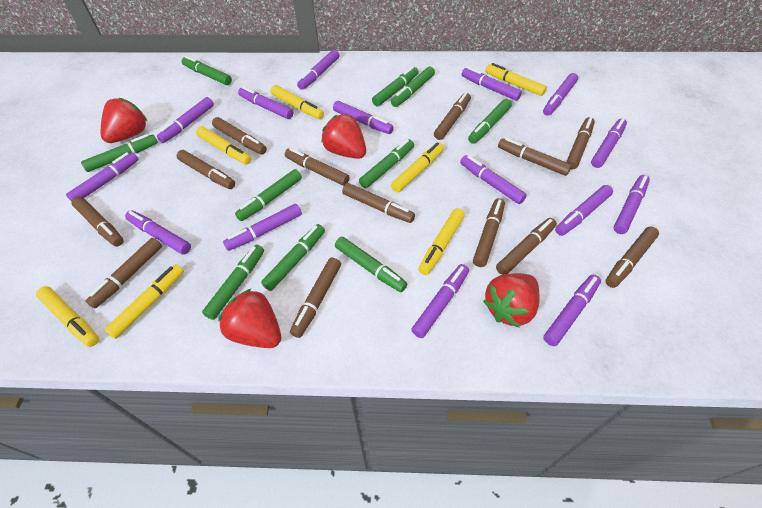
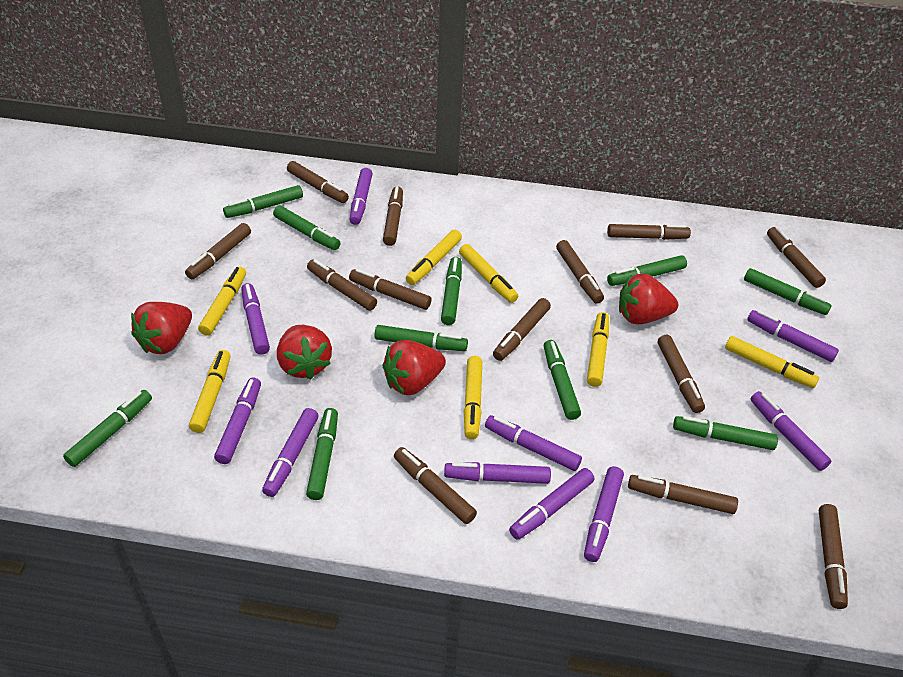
purple marker: [66,152,138,202] [125,210,191,254] [157,97,214,143] [223,204,302,251] [238,86,293,119] [297,50,339,90] [333,101,394,134] [411,264,469,338] [460,155,527,204] [462,67,522,101] [543,73,578,116] [543,275,601,346] [555,185,613,236] [591,118,627,168] [614,175,650,234] = 15 -> [214,378,261,464] [241,283,270,355] [262,408,319,497] [350,168,373,225] [444,462,551,484] [485,415,582,471] [509,468,594,540] [584,466,624,562] [747,310,839,362] [751,391,831,471] = 10

